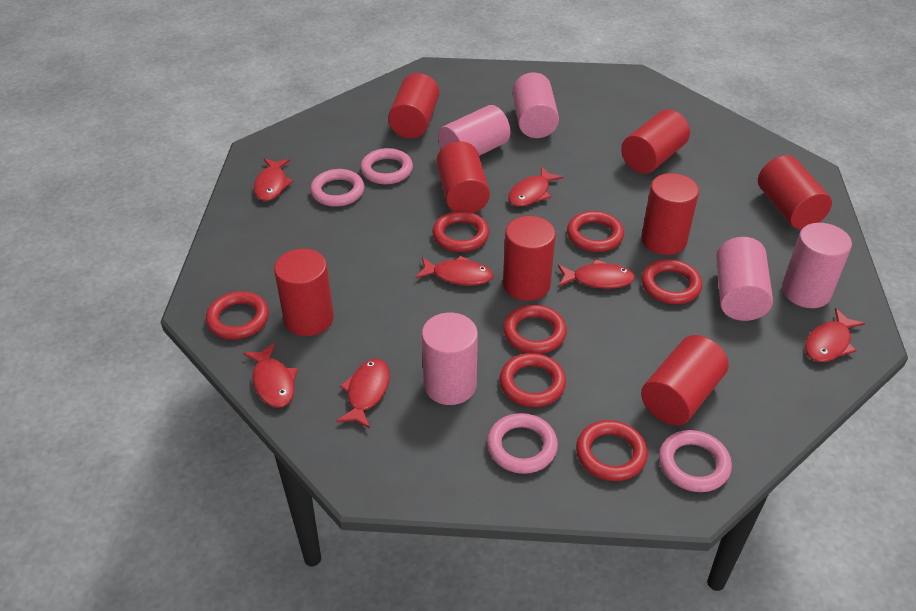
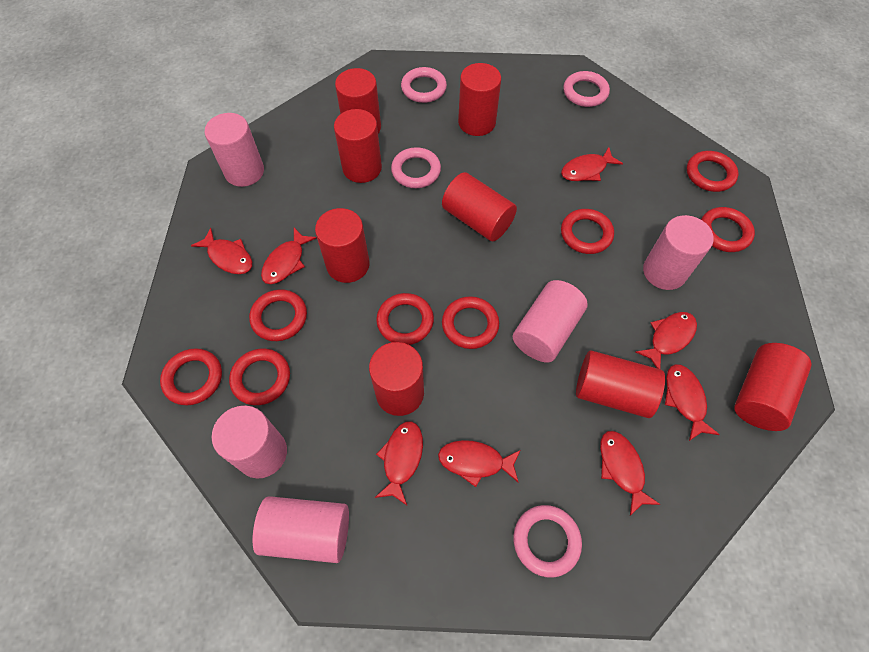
red fish: [243,343,297,408] [254,159,293,201] [336,359,390,429] [416,255,493,286] [508,166,563,207] [558,259,635,289] [805,308,865,362] = 7 -> [191,228,252,274] [261,228,316,284] [375,421,423,505] [438,440,521,487] [561,147,623,181] [600,431,661,516] [635,312,697,369] [665,364,720,441] = 8
red ring: [206,291,269,339] [432,211,489,252] [499,353,566,407] [503,305,567,354] [567,211,624,252] [576,420,648,481] [642,259,702,304] = 7 -> [160,348,222,405] [229,349,290,405] [249,289,307,341] [376,293,434,345] [442,296,499,349] [561,209,614,254] [687,151,738,192] [701,207,755,252] = 8

